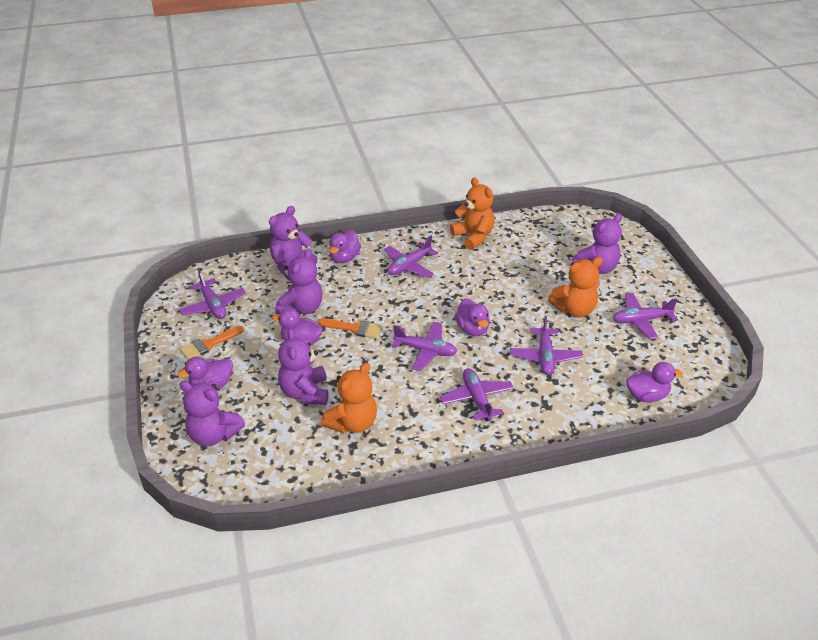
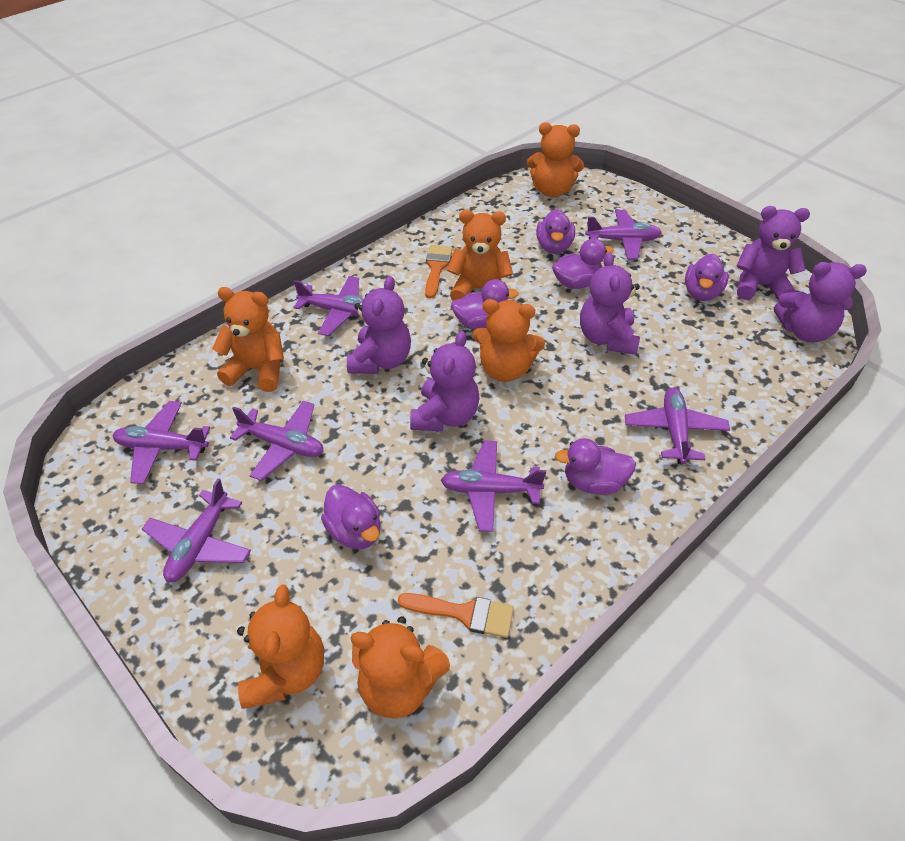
orange teddy bear: [321,363,377,433] [450,177,495,250] [548,257,603,317] = 3 -> [212,287,284,392] [237,585,324,709] [351,616,450,719] [447,210,513,300] [473,299,545,382] [527,122,584,197] = 6
purple duck: [178,356,233,390] [272,308,323,345] [329,230,361,263] [455,298,490,336] [626,362,682,402] = 5 -> [321,484,381,549] [451,279,519,330] [536,209,575,254] [552,238,614,289] [555,438,636,495] [685,254,729,301] = 6
purple plane: [179,270,246,319] [384,236,438,278] [392,322,457,371] [440,368,514,422] [510,316,583,375] [613,293,678,339] = 6 -> [112,401,210,484] [142,478,251,582] [230,401,324,481] [294,276,364,336] [441,440,546,532] [585,210,662,260] [625,388,730,464] = 7

